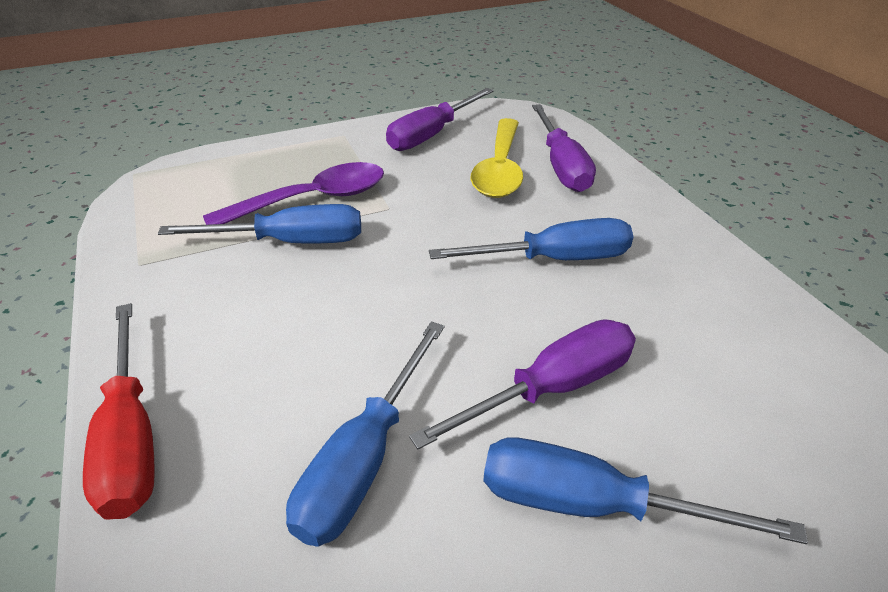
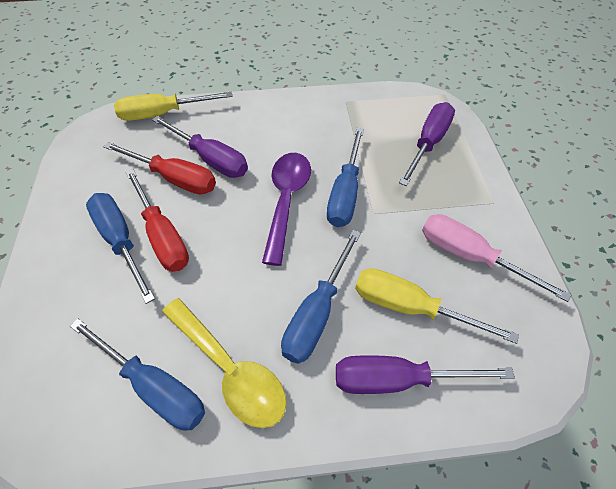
pink screwdriver: none = 0 -> [422,214,572,302] = 1
red screwdriver: [83,303,155,519] = 1 -> [104,142,216,195] [126,169,189,272] = 2
yellow screwdriver: none = 0 -> [114,92,233,121] [355,268,519,344] = 2

